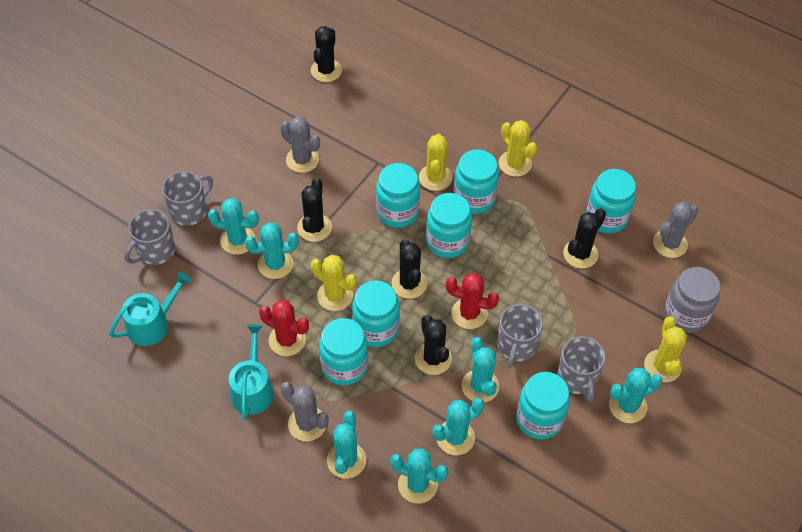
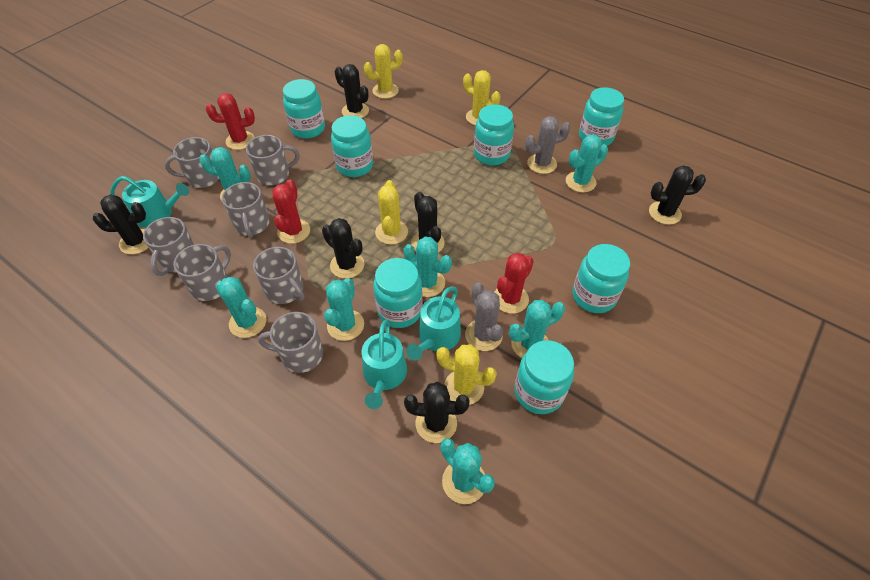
black cactus: [297,178,332,242] [311,26,342,82] [391,239,427,299] [415,315,452,375] [563,208,606,269] = 5 -> [93,194,148,254] [322,218,365,279] [335,64,369,118] [404,382,469,443] [411,192,445,253] [649,165,706,225] = 6
grey cactus: [280,116,320,173] [281,382,329,441] [653,202,698,258] = 3 -> [465,283,503,351] [525,116,571,174] = 2
grey jar: [664,267,721,333] = 1 -> none = 0
grey mug: [124,209,175,265] [162,171,213,226] [497,304,543,368] [557,336,606,402] = 4 -> [143,217,194,276] [165,137,219,188] [173,244,231,301] [222,182,270,238] [246,135,300,185] [253,247,305,304] [258,312,323,373] = 7
red cactus: [259,300,309,356] [446,273,499,329] = 2 -> [206,93,255,150] [272,179,310,244] [495,253,534,314] = 3
turquoise watering can: [109,272,191,346] [229,324,274,420] = 2 -> [110,176,189,228] [362,319,407,409] [406,286,461,360] = 3

